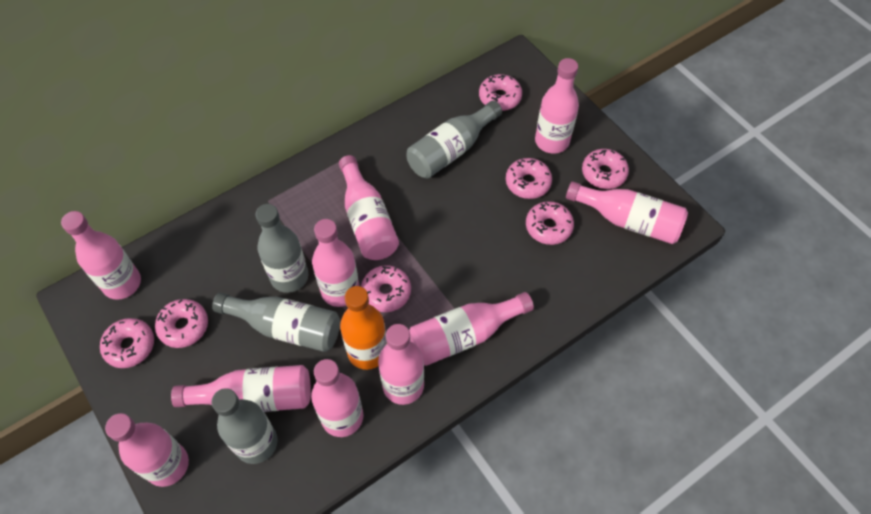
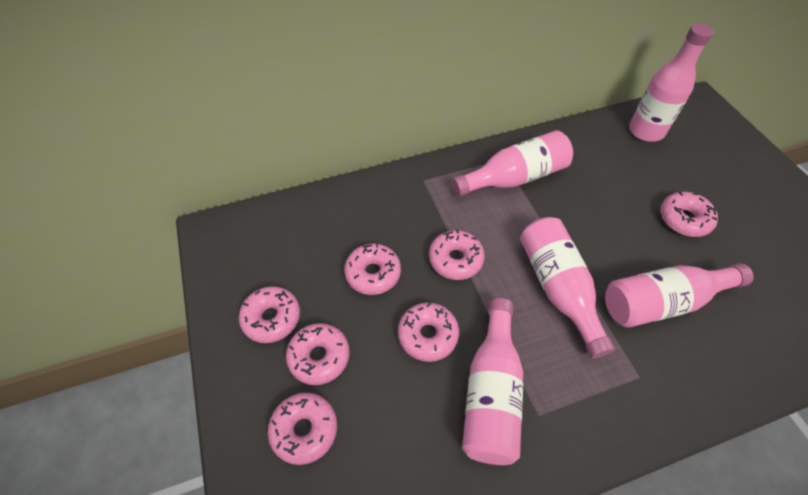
grey bottle: [211,388,278,464] [212,293,340,352] [255,204,309,293] [407,100,502,179] = 4 -> none = 0
orange bottle: [340,286,387,370] = 1 -> none = 0
pink bottle: [61,211,141,300] [105,413,189,487] [171,365,311,412] [311,359,364,437] [312,219,359,307] [339,155,399,260] [378,324,424,405] [409,292,534,366] [535,58,579,154] [566,181,688,244] = 10 -> [452,130,573,197] [462,298,523,465] [520,217,615,359] [605,263,754,328] [629,23,714,142] = 5

